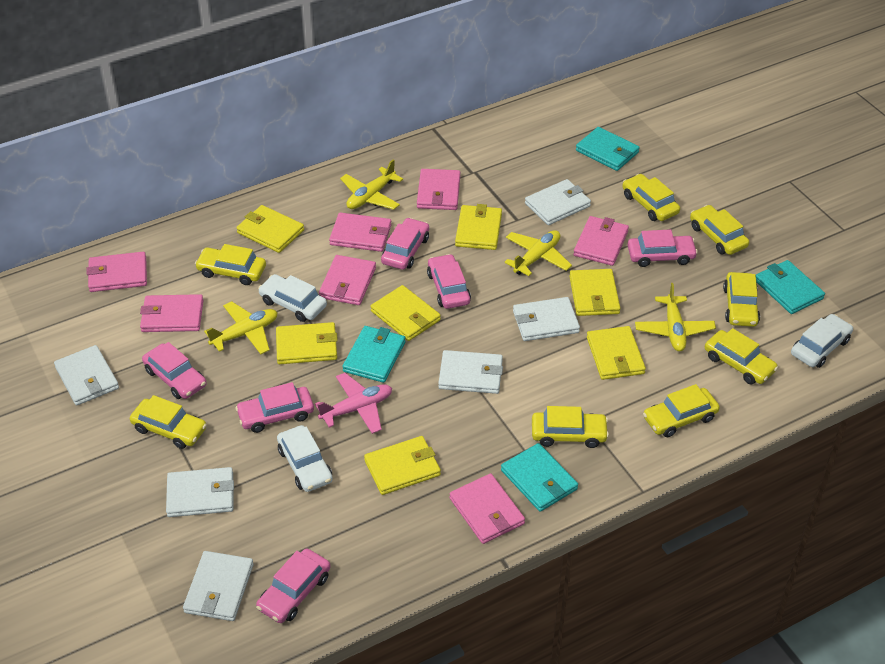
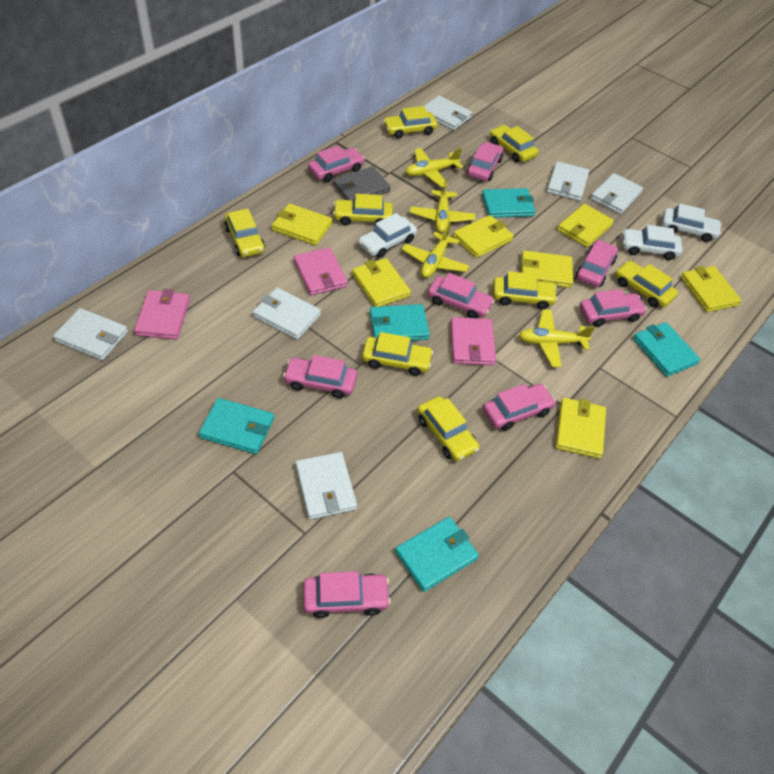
grey wallet: none = 0 -> [333,167,390,200] = 1
pink car: [142,342,207,399] [235,382,314,433] [256,549,330,623] [381,218,429,270] [427,254,471,309] [627,229,698,267] = 6 -> [283,355,357,399] [303,571,391,618] [308,145,365,182] [428,273,495,318] [467,142,503,181] [483,384,556,431] [576,240,618,287] [580,289,647,327] = 8
pink plane: [315,373,392,434] = 1 -> none = 0
pink wallet: [86,252,147,292] [140,294,204,332] [319,255,376,305] [329,212,392,252] [417,169,460,210] [449,473,525,544] [573,216,629,266] = 7 -> [134,289,190,340] [294,247,348,295] [450,317,496,365] = 3
turquoise wallet: [342,326,406,383] [501,443,578,512] [576,127,640,171] [756,260,825,314] = 4 -> [199,398,274,454] [370,304,430,341] [395,517,479,592] [482,188,536,218] [633,322,701,377] = 5

